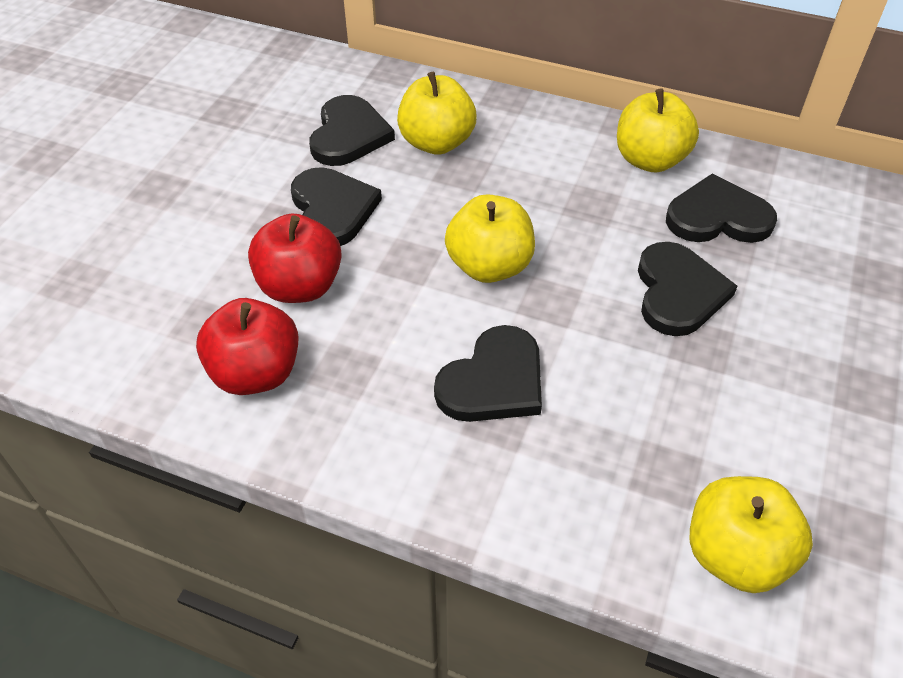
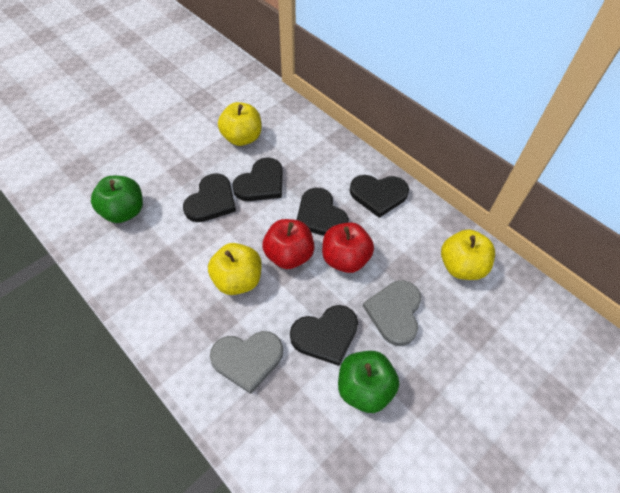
green apple: none = 0 -> [91,176,143,223] [338,351,399,413] = 2
grey heart: none = 0 -> [210,331,283,394] [363,280,421,346] = 2
yellow apple: [397,72,477,155] [445,194,535,283] [617,88,699,172] [690,476,813,593] = 4 -> [208,243,262,295] [218,102,262,146] [441,229,495,280] = 3

